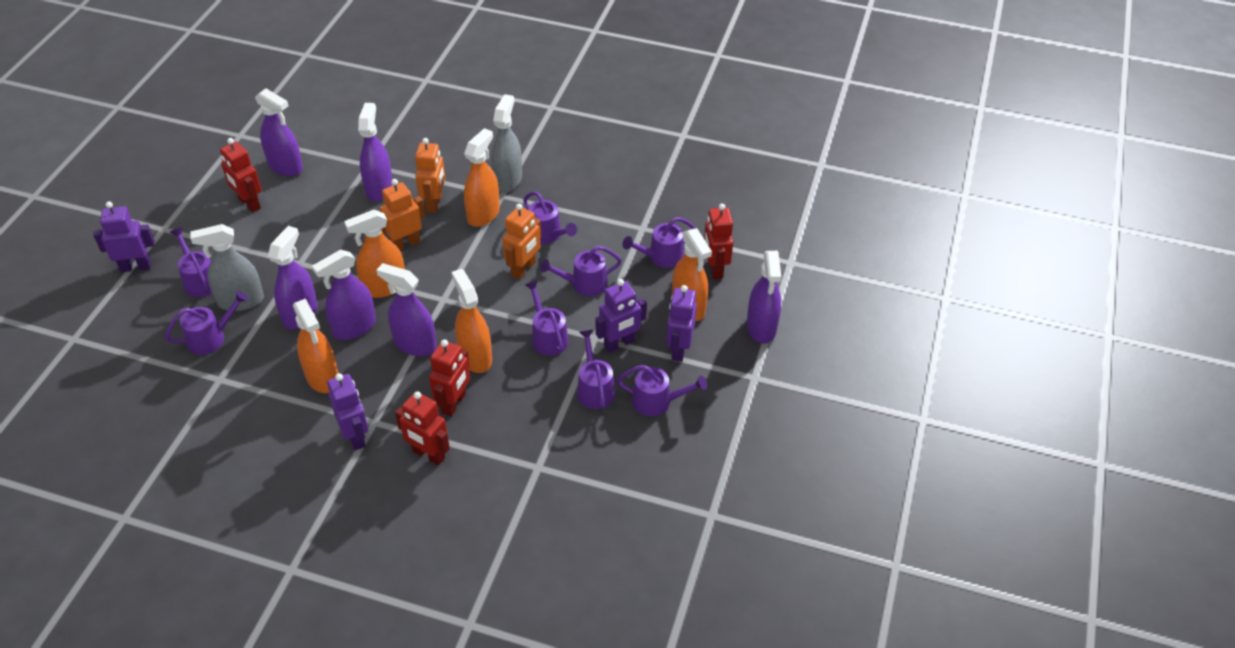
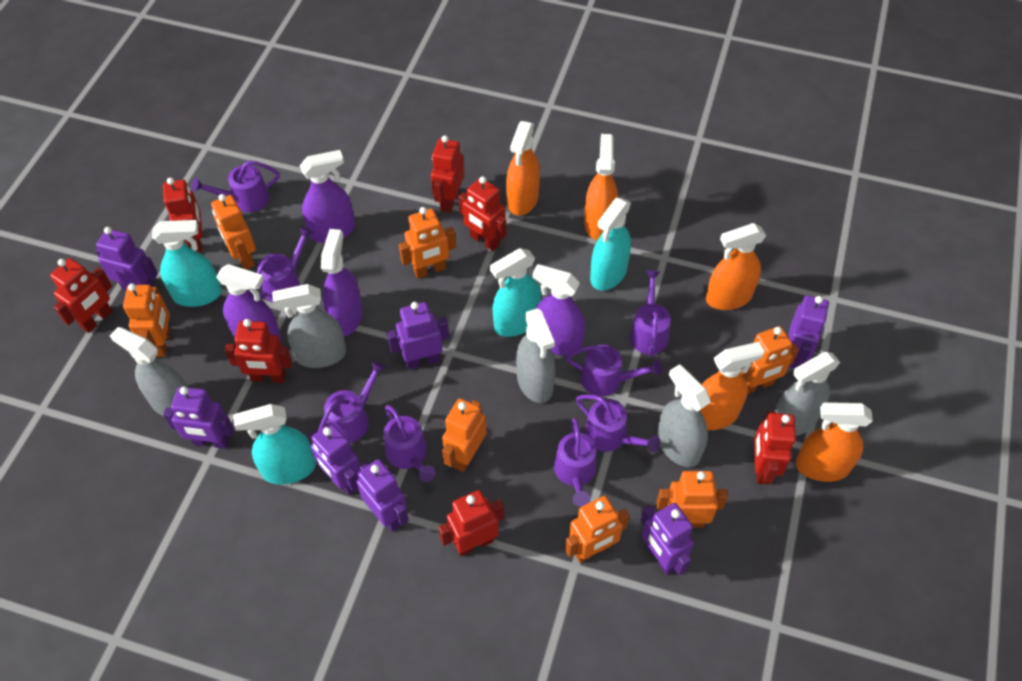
grey spray bottle: [190,224,264,311] [491,94,522,192] = 2 -> [110,327,188,416] [272,284,346,368] [516,308,555,403] [657,364,711,467] [774,352,840,436] = 5
orange robot: [380,179,425,251] [415,138,445,213] [502,204,541,279] = 3 -> [123,283,170,357] [211,194,256,270] [399,207,456,279] [442,398,486,472] [565,496,630,563] [656,471,728,528] [740,326,799,394] = 7
purple robot: [93,201,155,272] [327,373,368,450] [596,279,647,353] [666,285,697,362] = 4 -> [95,227,158,290] [163,387,234,449] [309,423,361,495] [356,459,409,532] [387,302,449,370] [641,503,694,575] [788,295,829,369] = 7
purple spray bottle: [255,88,303,176] [268,226,318,330] [312,250,376,340] [358,103,393,201] [376,263,437,356] [747,251,781,344] = 6 -> [216,264,281,342] [300,150,355,243] [321,229,363,337] [533,264,585,356] = 4
red robot: [220,138,262,213] [395,391,450,465] [429,339,470,417] [704,204,733,279] = 4 -> [50,258,113,333] [163,177,203,253] [225,319,292,383] [431,135,464,213] [438,490,504,557] [458,176,506,251] [754,411,796,485] = 7
turquoise spray bottle: none = 0 -> [152,220,222,307] [233,404,316,485] [490,248,541,337] [590,198,631,291] = 4

